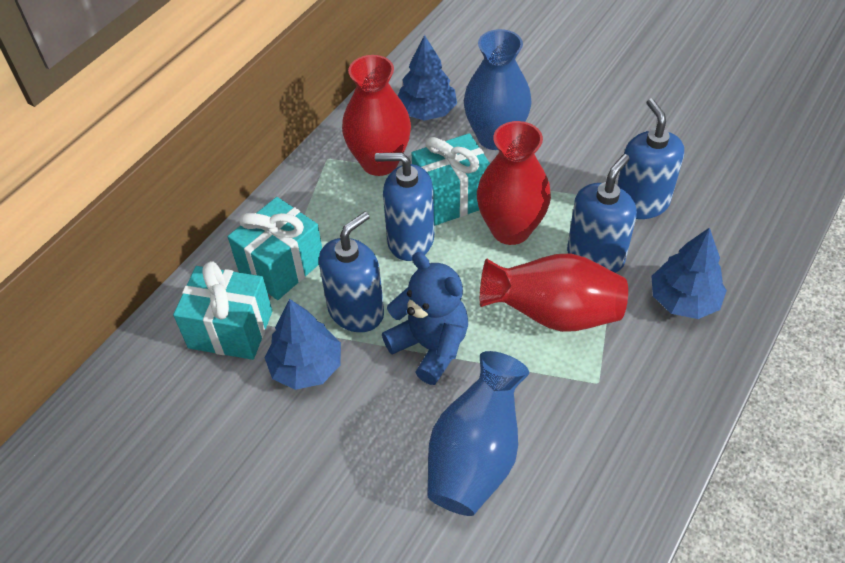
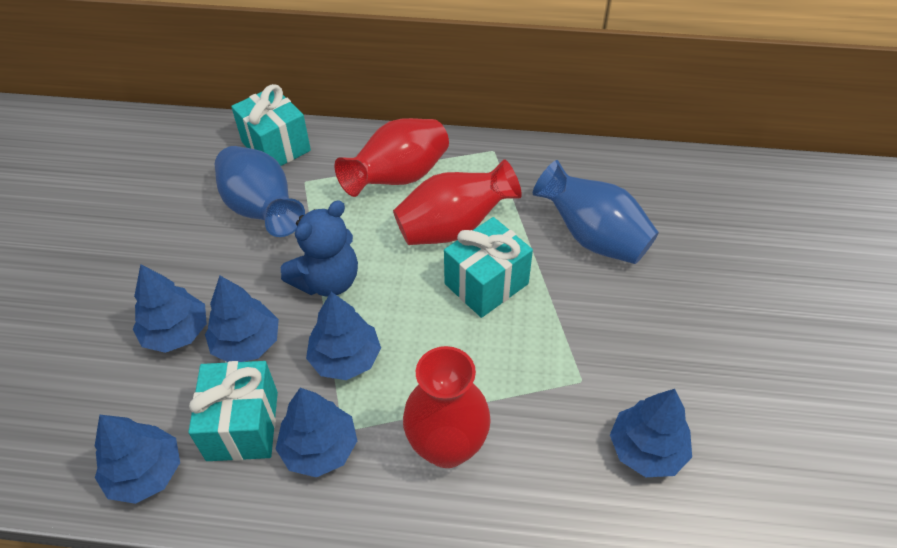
blue soap dispenser: [319,211,384,332] [375,153,434,261] [567,154,637,273] [617,98,684,219] = 4 -> none = 0
blue tree: [265,299,341,390] [398,35,457,121] [651,227,727,319] = 3 -> [95,415,180,504] [133,264,207,353] [205,276,279,362] [275,388,357,477] [306,292,381,380] [610,389,692,477] = 6

